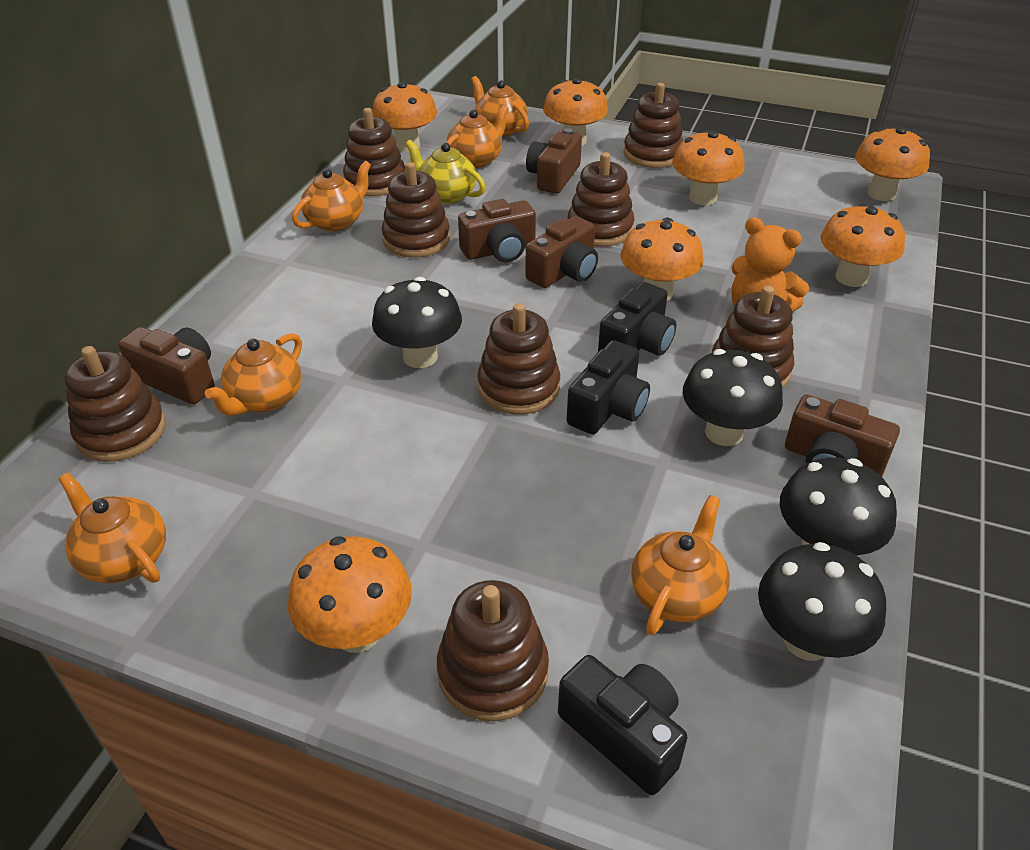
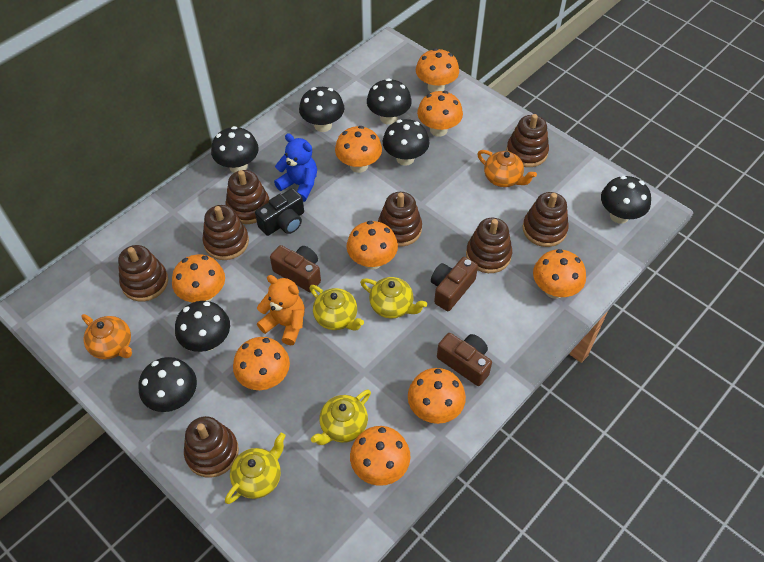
black camera: [558,655,687,795] [567,340,650,434] [598,282,676,356] = 3 -> [255,188,304,236] = 1
black mushroom: [372,277,462,368] [683,349,783,446] [758,542,886,661] [780,457,897,555] = 4 -> [139,357,197,412] [175,301,230,352] [211,126,259,173] [299,87,344,132] [367,78,412,125] [383,119,429,166] [601,176,651,224] = 7
blue teddy bear: none = 0 -> [274,133,317,202] = 1
brown camera: [118,327,215,404] [458,199,536,263] [525,216,598,288] [526,128,582,194] [785,394,900,477] = 5 -> [270,245,321,293] [431,257,478,311] [437,333,492,386] = 3
orange mushroom: [288,536,412,653] [372,82,437,152] [543,78,608,146] [621,218,704,301] [672,130,745,205] [821,203,905,287] [855,127,930,201] = 7 -> [172,255,225,302] [233,337,290,390] [335,126,382,173] [347,221,398,270] [350,426,411,486] [408,368,466,424] [416,48,459,92] [417,91,463,137] [533,249,586,299] = 9
orange teapot: [59,473,166,583] [205,333,302,416] [292,161,371,231] [446,105,509,168] [471,76,529,136] [631,495,730,635] = 6 -> [81,314,132,359] [477,150,537,187] = 2
yellow teapot: [405,140,485,204] = 1 -> [225,433,286,504] [309,285,364,330] [311,389,371,445] [360,277,427,318] = 4

